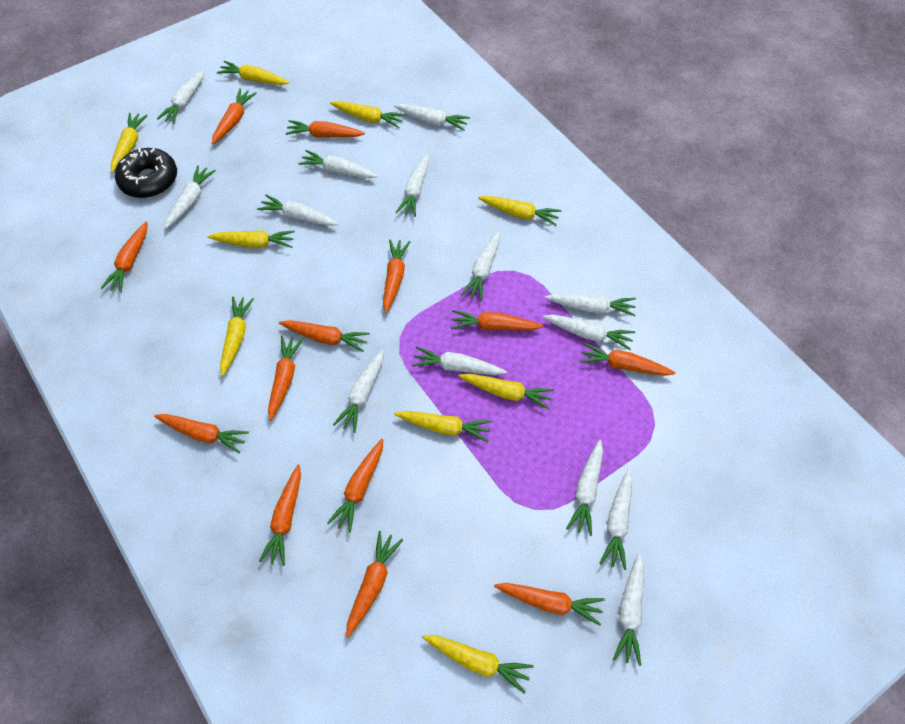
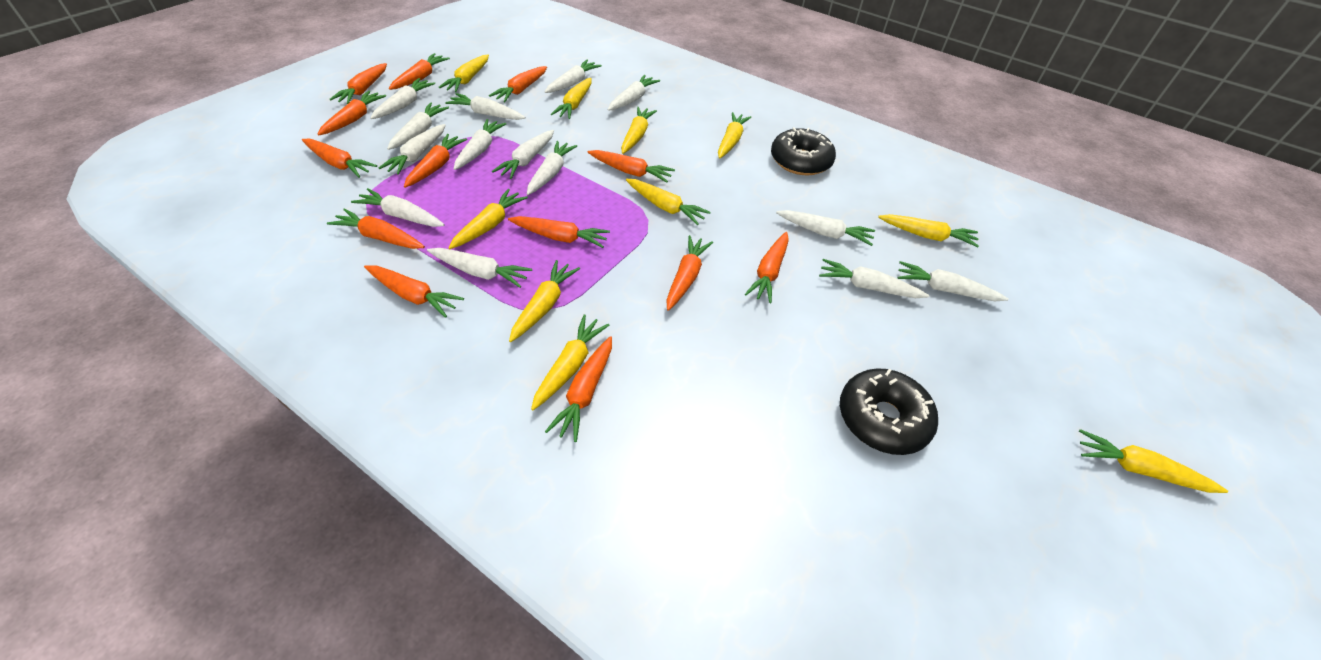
black donut: [115,148,177,198] = 1 -> [771,128,836,175] [840,368,938,455] = 2
yellow carrot: [111,113,148,173] [208,230,295,248] [217,61,290,85] [220,296,254,377] [330,101,405,128] [394,411,492,442] [422,635,534,694] [458,373,554,410] [478,196,561,226] = 9 -> [438,55,489,92] [449,189,528,249] [509,260,580,342] [531,315,609,410] [551,78,592,119] [621,107,657,154] [626,179,711,225] [718,112,751,159] [878,214,979,247] [1079,429,1228,493] = 10

